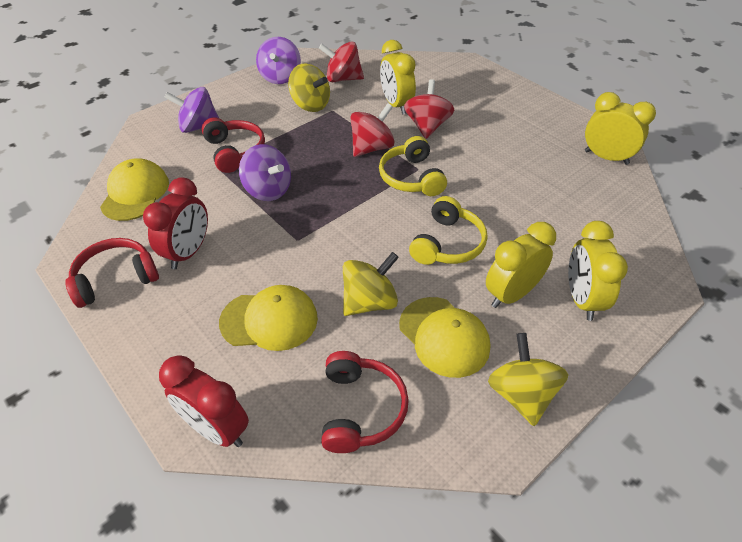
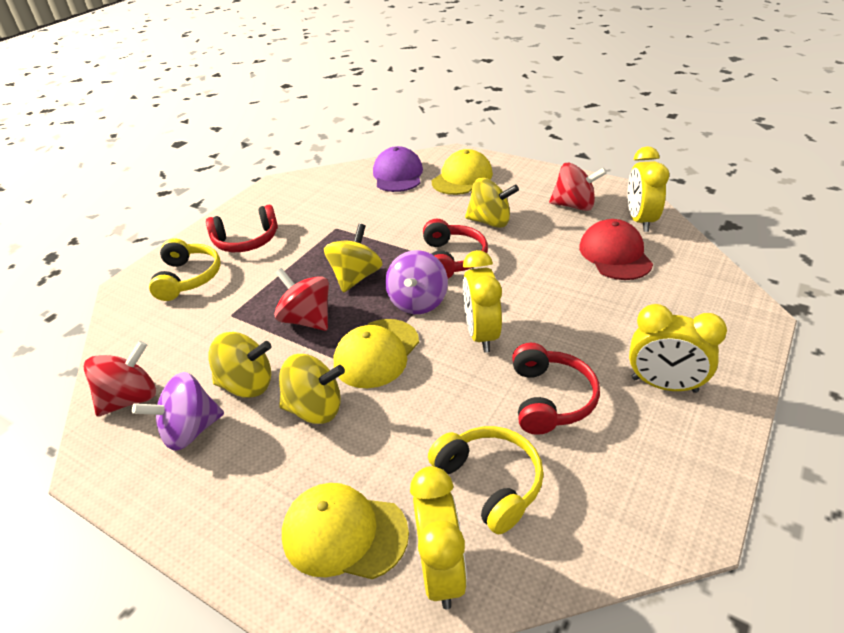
purple cap: none = 0 -> [373,146,423,192] = 1
purple spinning top: [164,87,219,133] [239,144,291,201] [256,37,301,84] = 3 -> [132,372,224,451] [385,250,448,314] = 2
red cap: none = 0 -> [579,219,653,280] = 1
red clock: [143,177,208,269] [159,355,249,447] = 2 -> none = 0
yellow spinning top: [288,63,330,112] [343,252,399,316] [488,333,568,426] = 3 -> [208,332,272,398] [279,354,345,424] [324,224,382,293] [465,178,519,228] = 4

